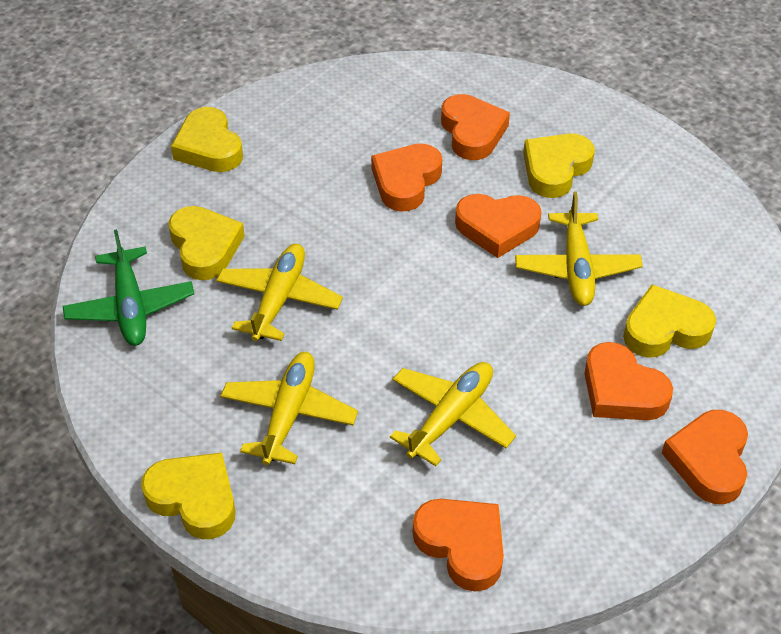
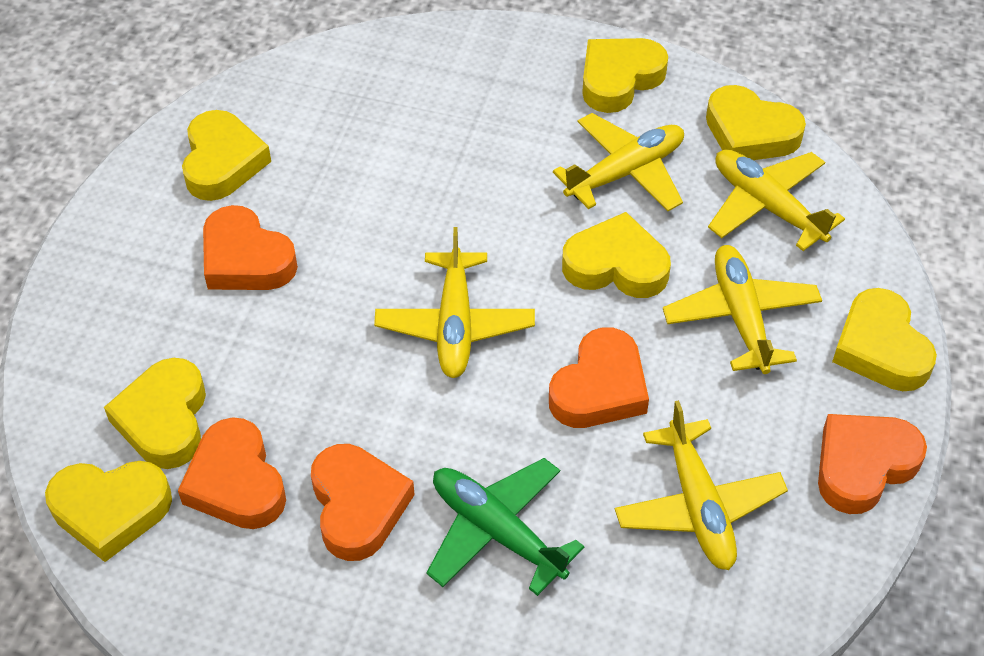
orange heart: [371,143,442,212] [413,499,504,591] [441,94,510,160] [455,194,542,258] [585,342,673,420] [662,410,748,504] = 6 -> [178,417,286,529] [203,205,298,290] [311,444,415,561] [549,327,649,428] [818,414,927,514] = 5
yellow heart: [141,453,236,539] [169,206,245,280] [171,107,243,172] [523,133,595,198] [623,284,716,357] = 5 -> [45,461,172,562] [104,358,206,469] [182,110,271,201] [562,212,671,298] [582,38,668,113] [706,85,806,160] [832,288,937,391] = 7
yellow plane: [216,244,343,341] [221,352,358,465] [390,362,516,466] [515,192,643,306] = 4 -> [374,227,535,378] [553,113,684,211] [615,400,788,570] [663,245,822,374] [708,150,845,251] = 5

